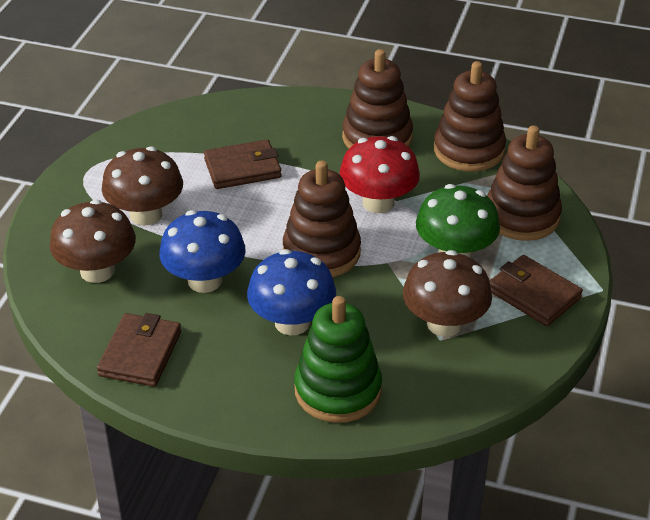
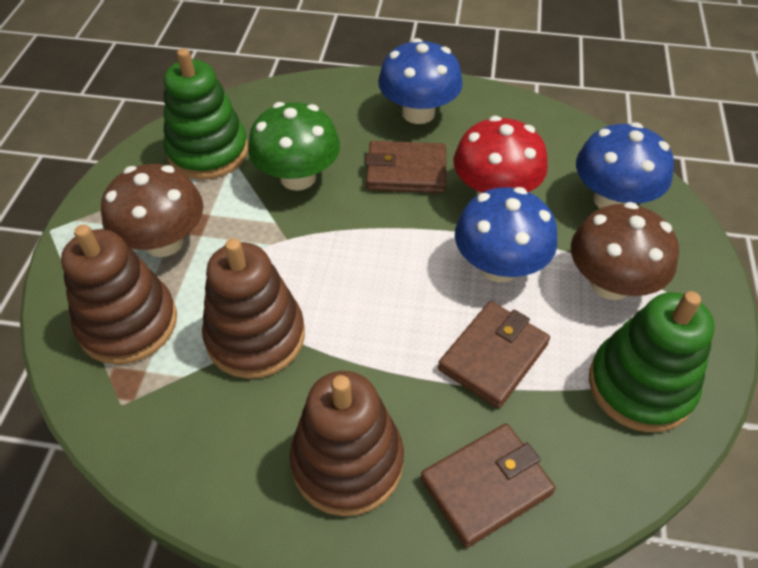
blue mushroom: [159,210,246,293] [247,249,336,336] = 2 -> [378,38,463,124] [455,187,557,282] [576,122,674,208] = 3
brown mushroom: [50,199,136,283] [102,146,183,226] [403,250,492,337] = 3 -> [101,164,203,257] [571,202,679,300] = 2
brown stacking toy: [283,161,361,277] [342,49,413,149] [434,61,506,172] [487,125,562,241] = 4 -> [61,225,177,365] [202,238,305,379] [290,371,404,516] = 3
green stacking toy: [294,296,382,423] = 1 -> [164,48,248,180] [589,291,715,432] = 2

